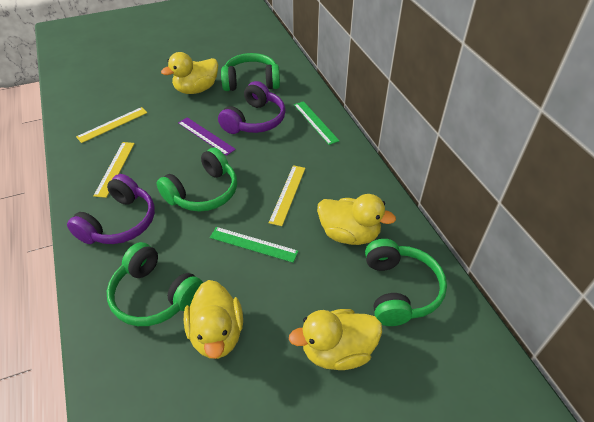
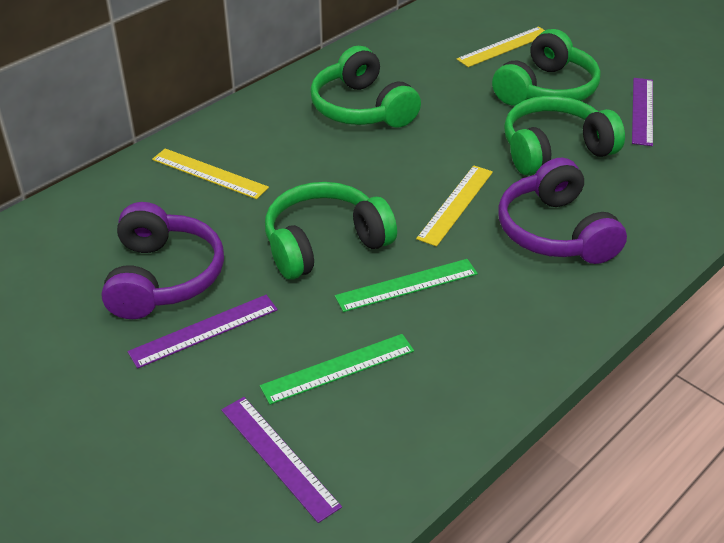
purple ruler: [178,117,236,156] = 1 -> [127,295,278,369] [221,397,342,523] [632,78,653,146] = 3
yellow duck: [161,52,218,94] [184,280,243,359] [289,309,382,370] [317,194,396,245] = 4 -> none = 0

